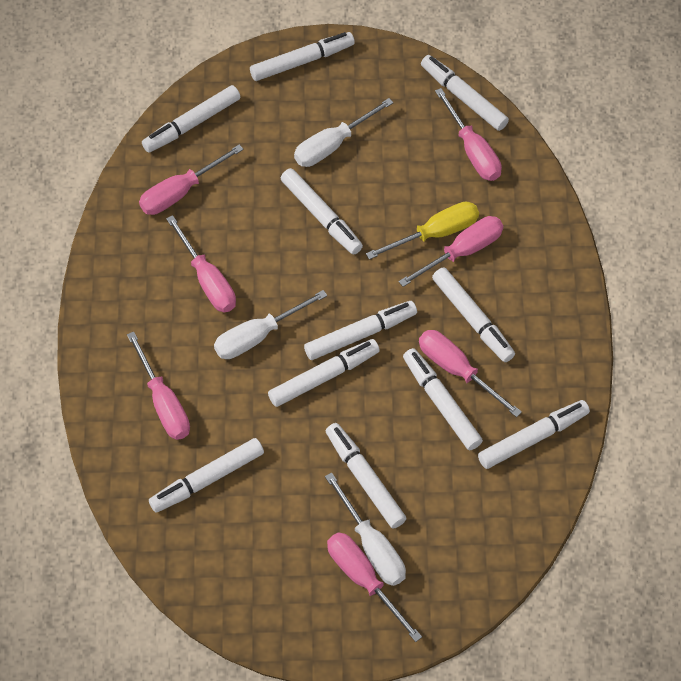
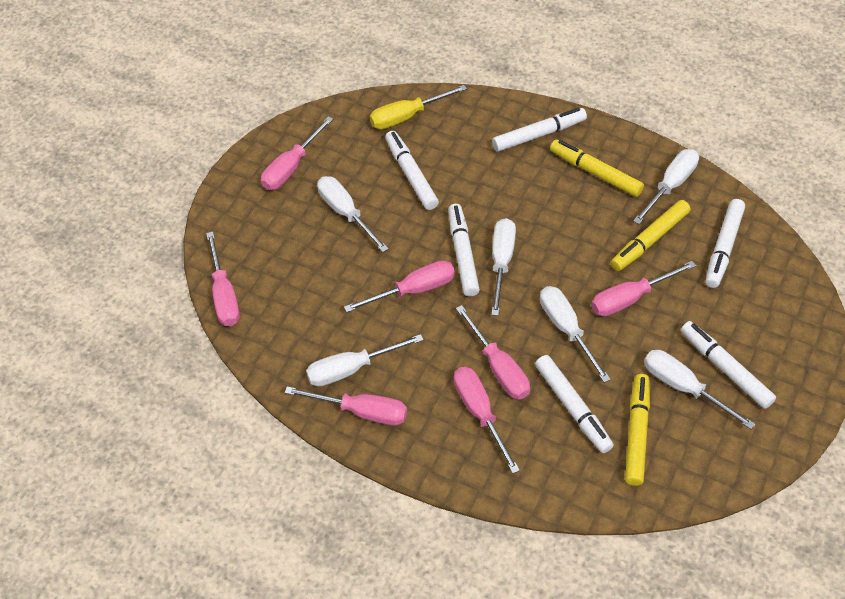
white marker: [142,85,240,153] [149,438,264,513] [250,32,355,81] [268,339,380,407] [281,168,363,255] [304,301,417,360] [326,423,407,529] [403,348,483,450] [421,55,509,131] [432,267,515,362] [478,400,590,469] = 11 -> [385,131,439,210] [448,204,480,296] [492,108,587,152] [535,355,614,453] [681,321,776,409] [705,199,745,288] = 6
white screwdriver: [214,290,327,359] [294,98,394,167] [325,472,406,586] = 3 -> [306,334,424,387] [317,176,389,252] [491,218,516,316] [540,286,611,383] [633,149,699,224] [644,350,755,429] = 6
yellow marker: none = 0 -> [550,139,644,197] [611,200,690,271] [625,374,650,486] = 3

